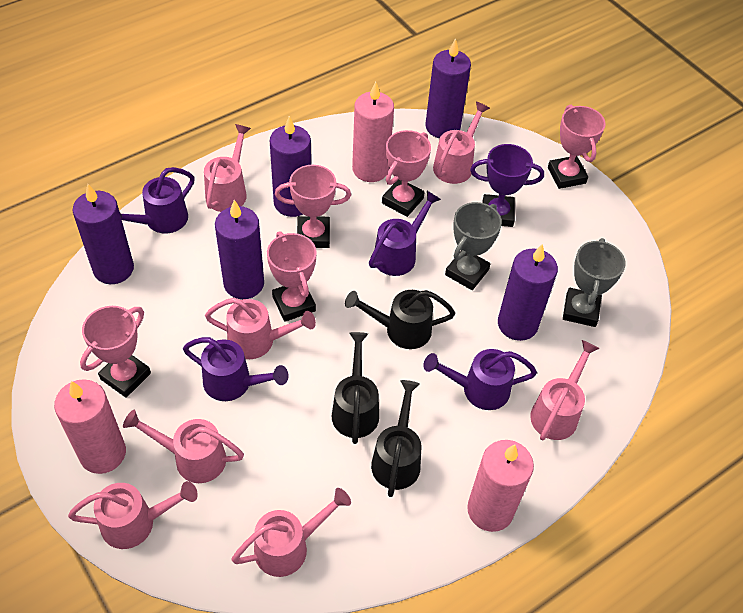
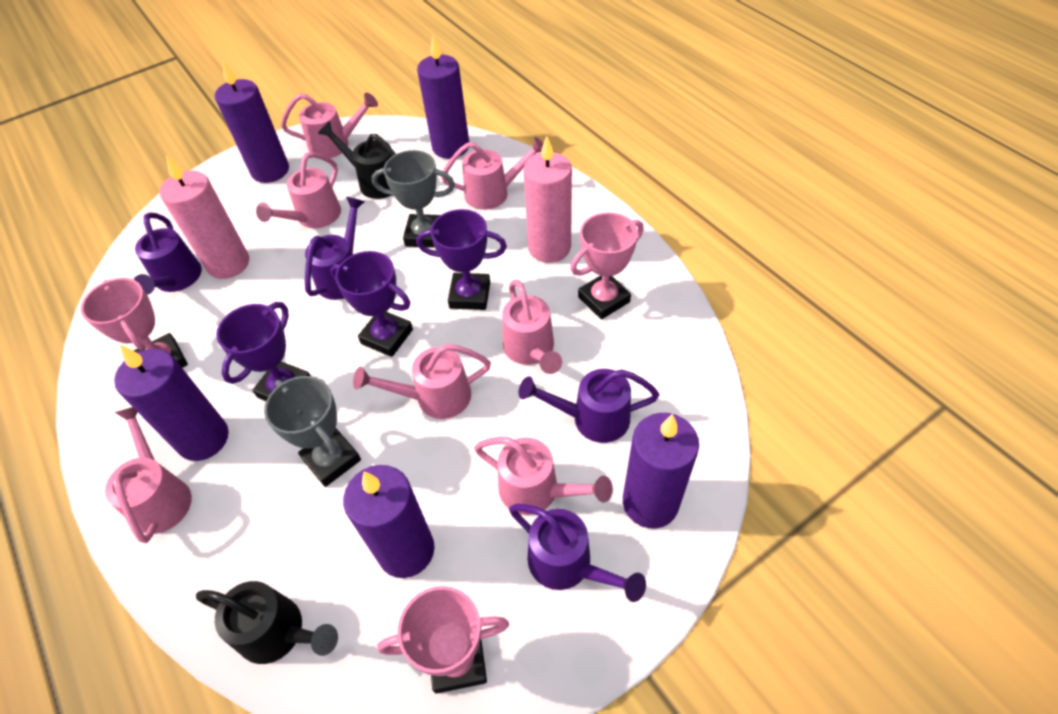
black watering can: [332,332,379,444] [345,290,455,349] [371,380,422,497] = 3 -> [196,581,338,664] [318,121,396,199] = 2
pink candle: [54,379,126,474] [352,82,394,182] [467,440,534,532] = 3 -> [160,156,249,279] [523,136,572,263] = 2
pink trophy: [80,306,151,398] [267,231,317,322] [275,165,351,248] [382,130,431,217] [548,105,606,189] = 5 -> [81,278,188,368] [377,586,509,694] [570,212,644,319] = 3
purple trophy: [470,144,544,227] = 1 -> [216,302,310,401] [330,251,413,357] [417,209,507,310] = 3

